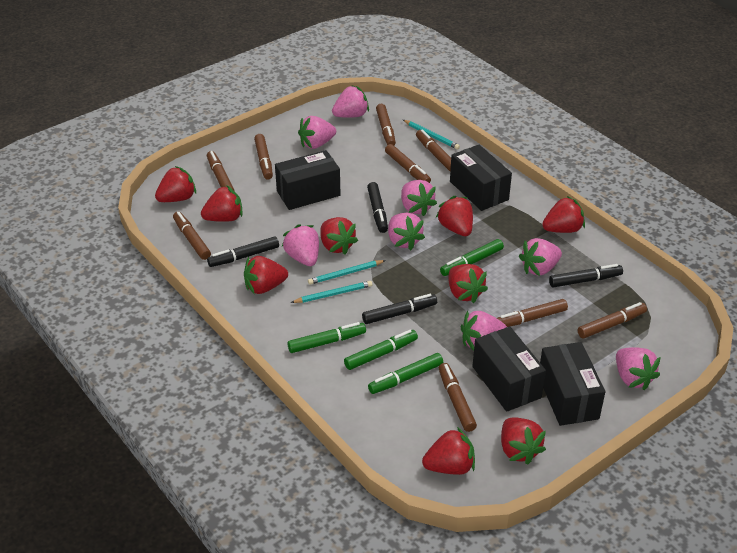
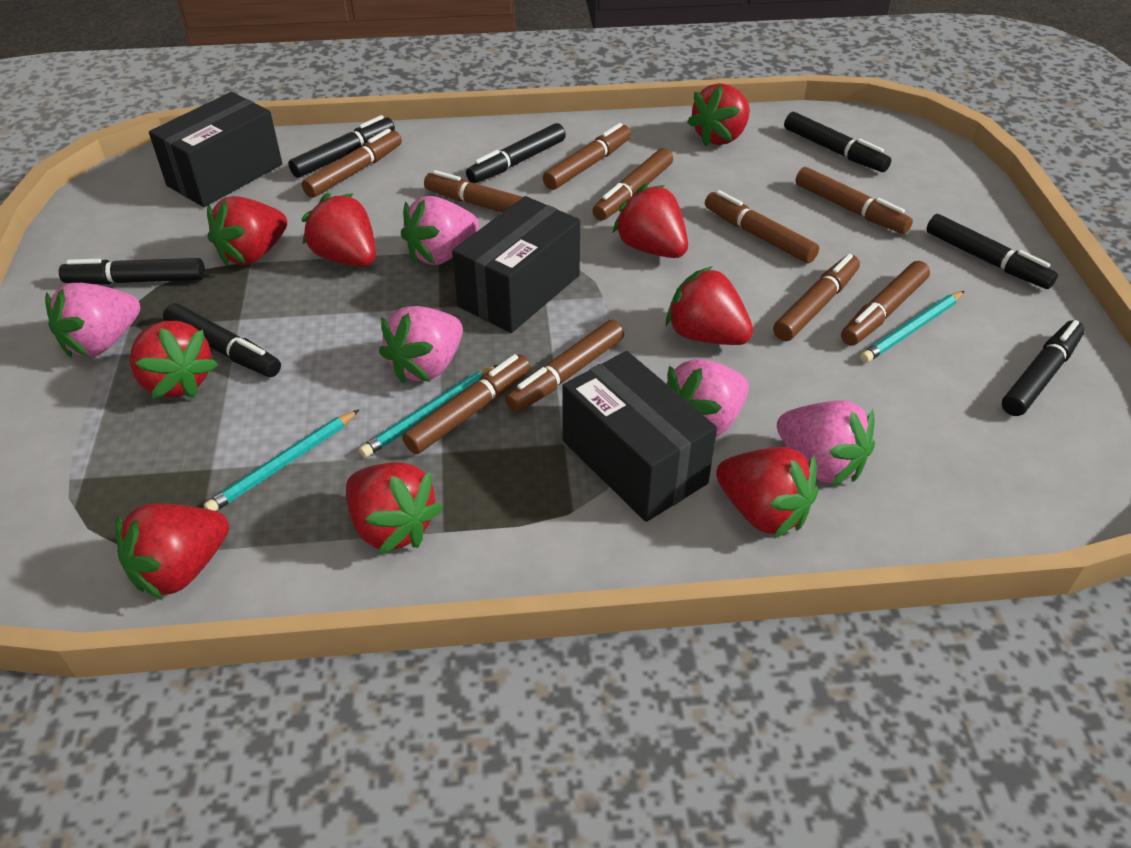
black box: [275,150,341,210] [450,145,512,211] [473,326,546,412] [540,342,605,426] = 4 -> [149,92,282,207] [452,196,580,333] [562,351,717,522] = 3
black marker: [207,236,279,267] [362,294,437,324] [367,182,388,233] [549,264,623,287] = 4 -> [59,258,205,285] [163,303,281,377] [288,115,395,178] [466,123,566,183] [784,112,891,172] [926,214,1058,289] [1002,320,1085,416] = 7
brown marker: [173,212,211,260] [207,151,235,191] [254,134,273,180] [376,104,396,145] [385,144,431,183] [416,129,451,171] [439,363,477,432] [497,299,568,327] [578,302,647,339] = 9 -> [302,129,402,198] [402,354,531,454] [424,170,540,213] [505,320,624,413] [543,123,631,190] [592,148,673,221] [705,190,819,263] [773,254,860,341] [795,167,913,234] [841,261,930,346] = 10
green marker: [288,322,366,353] [344,330,418,370] [368,353,443,394] [440,239,504,276] = 4 -> none = 0
pink strawberry: [282,224,319,266] [298,116,336,149] [332,85,369,118] [388,213,425,250] [401,180,437,216] [461,311,507,351] [519,238,562,276] [616,347,660,390] = 8 -> [45,283,140,358] [379,306,463,383] [401,196,479,265] [666,359,749,437] [777,400,875,487] = 5

